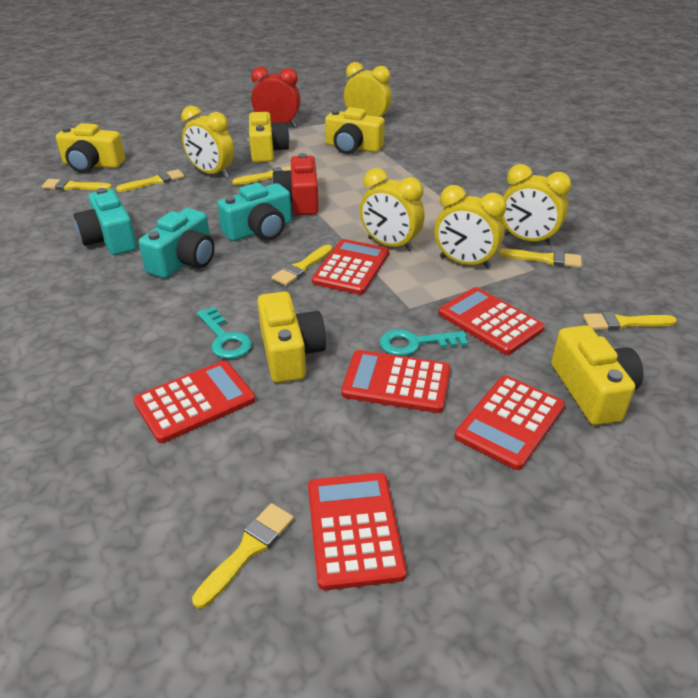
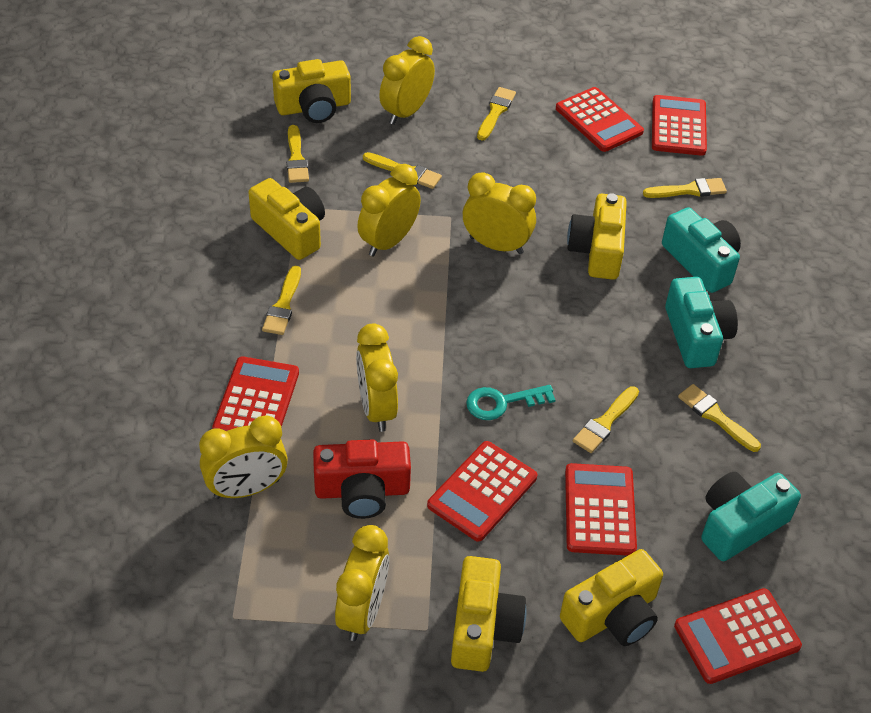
red clock: [251,67,301,127] = 1 -> none = 0
turquoise key: [197,307,252,359] [380,329,468,356] = 2 -> [466,385,555,420] = 1
yellow clock: [181,106,234,178] [344,62,392,117] [360,168,425,252] [434,185,507,269] [502,164,572,246] = 5 -> [199,415,288,499] [335,525,389,641] [356,324,398,432] [357,164,421,257] [379,36,435,125] [463,172,536,254] = 6

